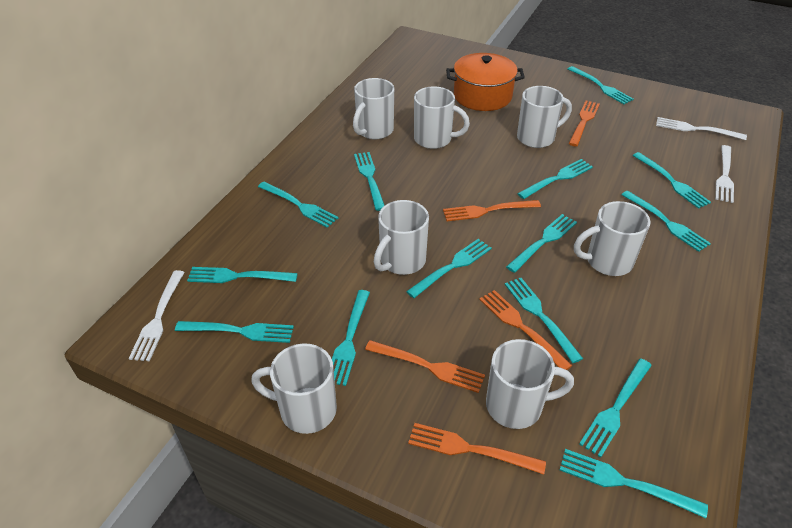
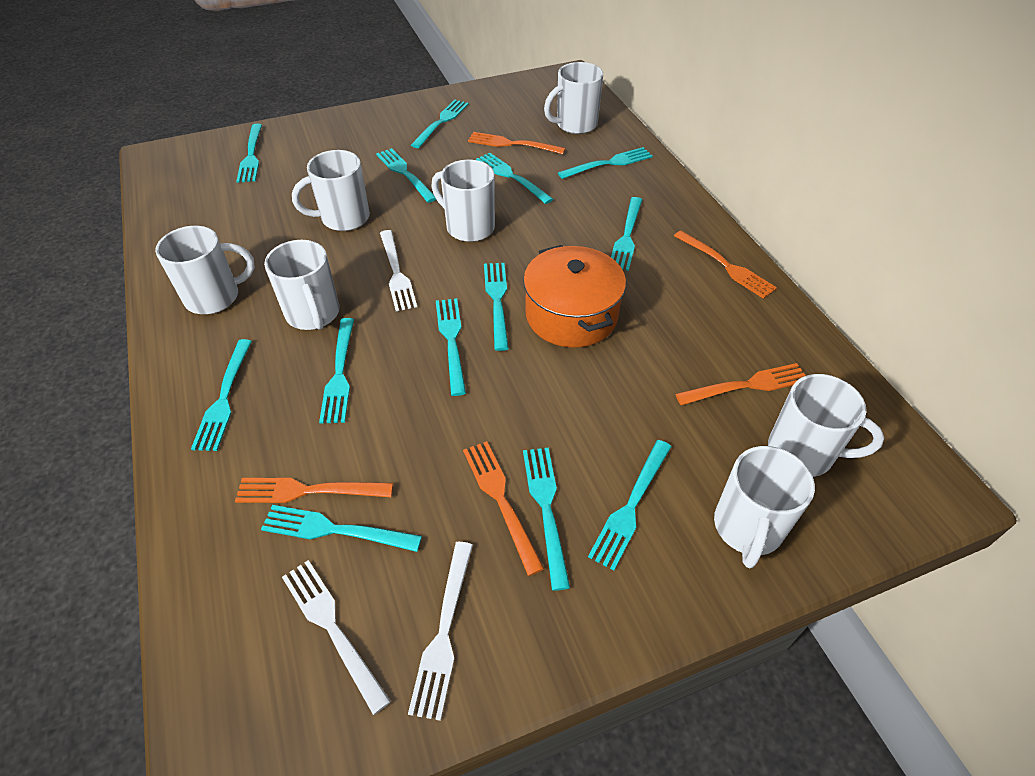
turquoise fork: [175,321,294,343] [187,267,298,283] [258,182,338,228] [332,290,370,386] [354,152,385,211] [406,239,492,298] [505,278,583,363] [506,214,577,273] [517,159,593,199] [560,449,708,518] [568,66,633,104] [579,358,652,458] [621,191,711,252] [633,152,711,209] = 14 -> [191,339,252,451] [236,124,262,183] [261,505,422,552] [319,318,354,424] [376,148,436,203] [411,100,469,148] [436,298,466,396] [476,153,553,204] [484,263,509,351] [523,448,570,591] [558,147,653,179] [588,440,672,570] [611,197,642,271] = 13

